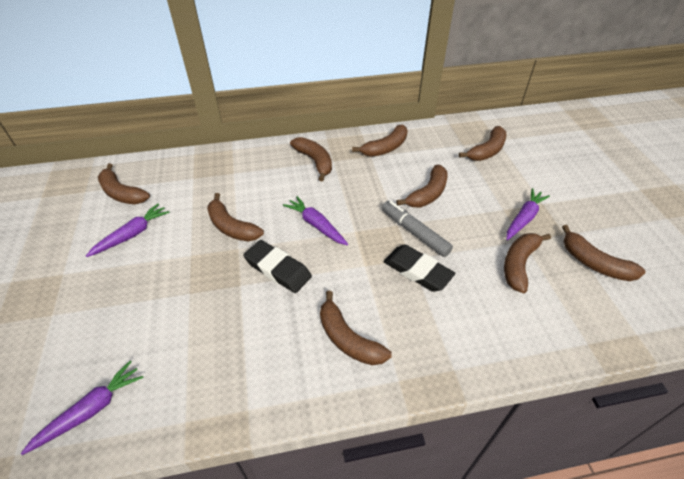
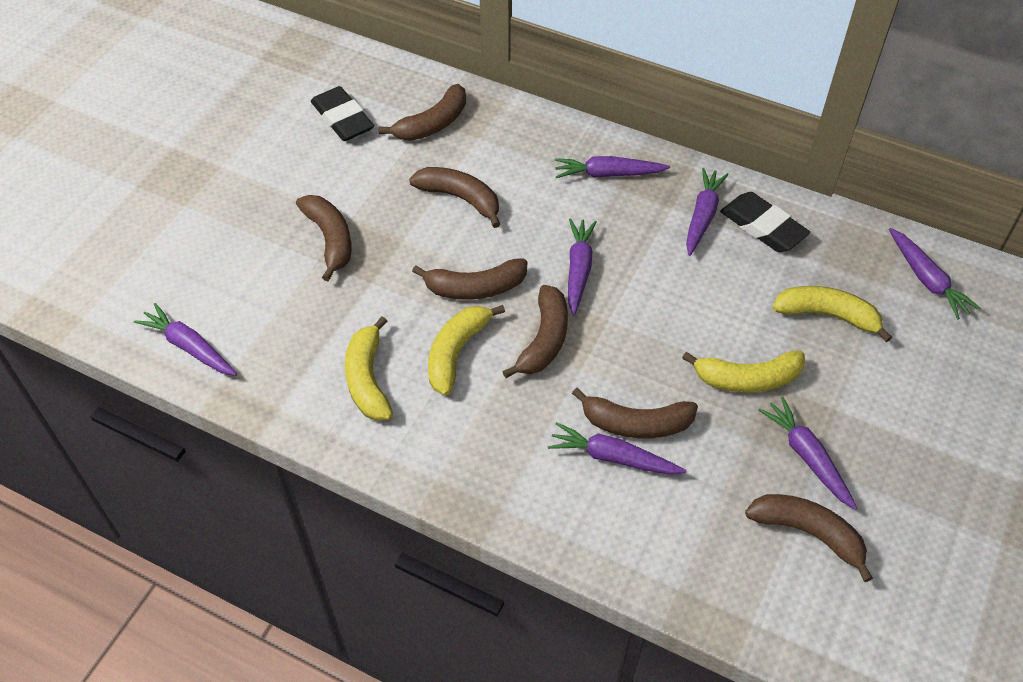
brown banana: [98,163,150,204] [207,193,264,241] [290,137,332,182] [320,291,392,365] [352,124,408,157] [396,165,448,208] [459,126,506,161] [504,233,551,294] [562,225,646,281] = 9 -> [296,195,352,281] [379,84,466,141] [409,167,500,228] [412,258,528,300] [502,285,568,378] [572,388,698,439] [745,494,873,582] = 7
grey marker: [382,201,453,257] = 1 -> none = 0
purple carrot: [21,361,144,455] [86,203,170,257] [283,196,348,245] [506,188,550,240] = 4 -> [134,303,237,376] [548,422,686,475] [555,156,670,178] [568,219,597,316] [686,168,729,256] [758,397,858,510] [889,228,980,320] = 7
yellow banana: none = 0 -> [345,316,393,421] [428,305,505,395] [682,351,805,392] [772,286,892,342] = 4

